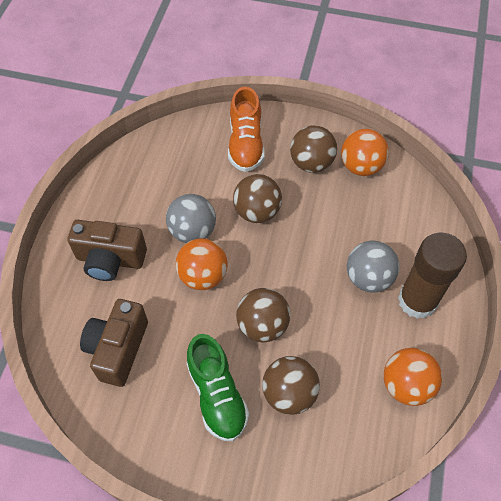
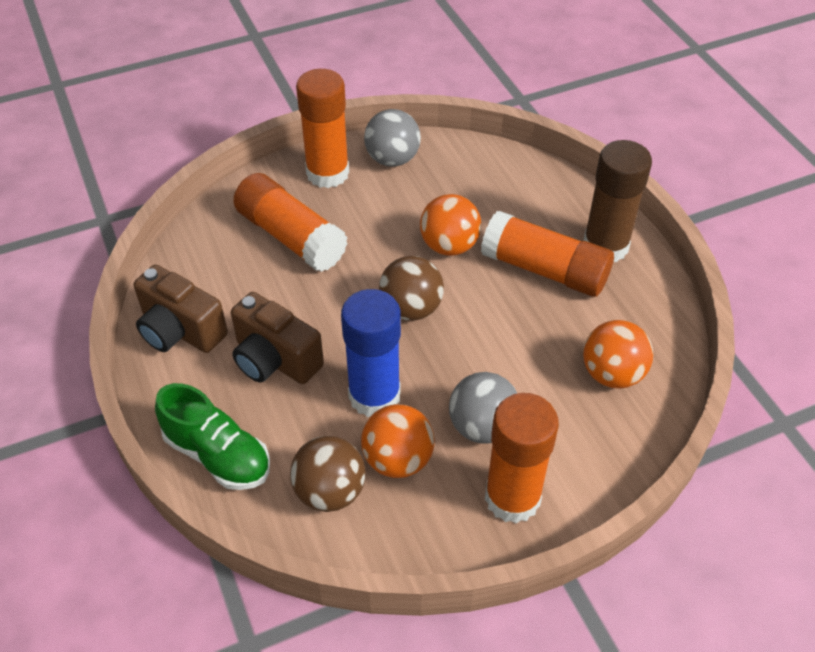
blue glue stick: none = 0 -> [341,289,401,417] = 1
brown ball: [233,174,282,223] [236,288,290,342] [262,356,320,415] [290,125,337,173] = 4 -> [290,436,365,512] [379,256,444,321] = 2
orange glue stick: none = 0 -> [233,173,348,272] [296,69,349,188] [481,211,614,297] [485,393,559,524] = 4
orange shoe: [228,87,265,172] = 1 -> none = 0

